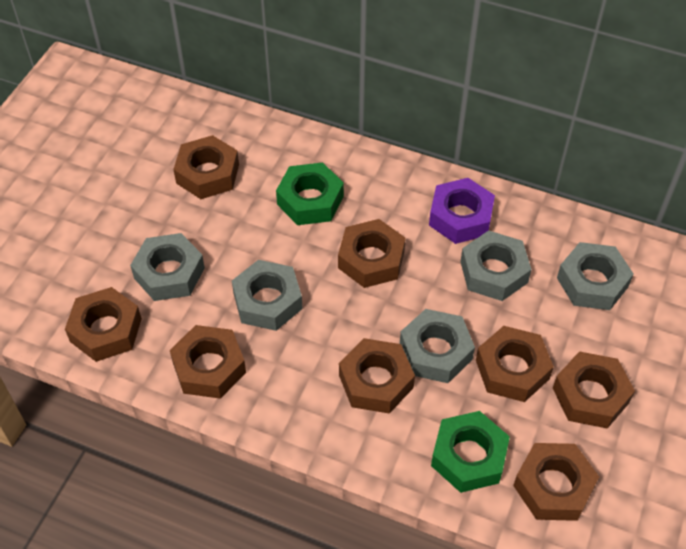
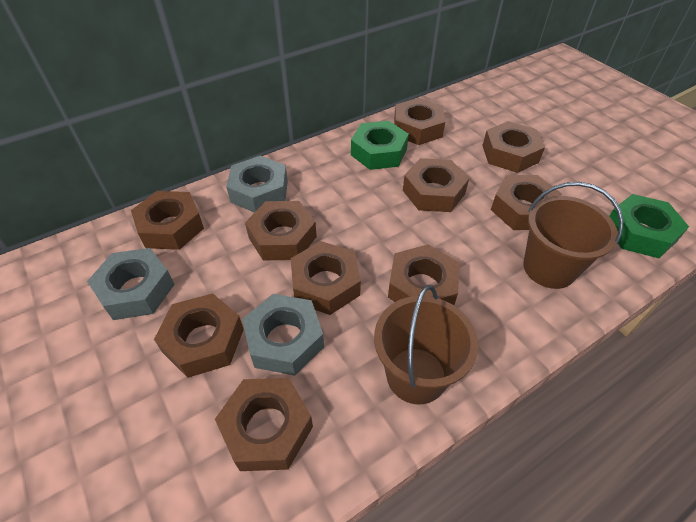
brown bucket: none = 0 -> [374,285,478,404] [523,182,623,289] = 2
brown nut: [65,287,142,362] [170,325,246,399] [173,135,239,199] [338,219,406,288] [339,338,415,414] [476,326,554,402] [513,443,599,521] [553,351,635,429] = 8 -> [131,191,204,250] [154,293,244,378] [215,378,313,471] [245,201,317,260] [291,241,361,315] [388,244,460,305] [394,98,445,145] [403,158,469,212] [482,121,545,173] [491,175,562,230] = 10
grey nut: [130,233,205,301] [232,260,303,331] [400,309,475,383] [460,231,532,301] [557,242,634,310] = 5 -> [87,248,175,320] [226,156,288,213] [242,294,324,376] = 3
purple nut: [429,178,495,244] = 1 -> none = 0

